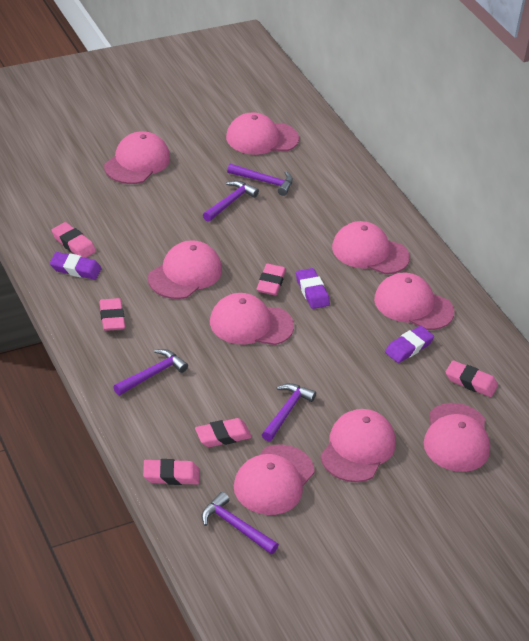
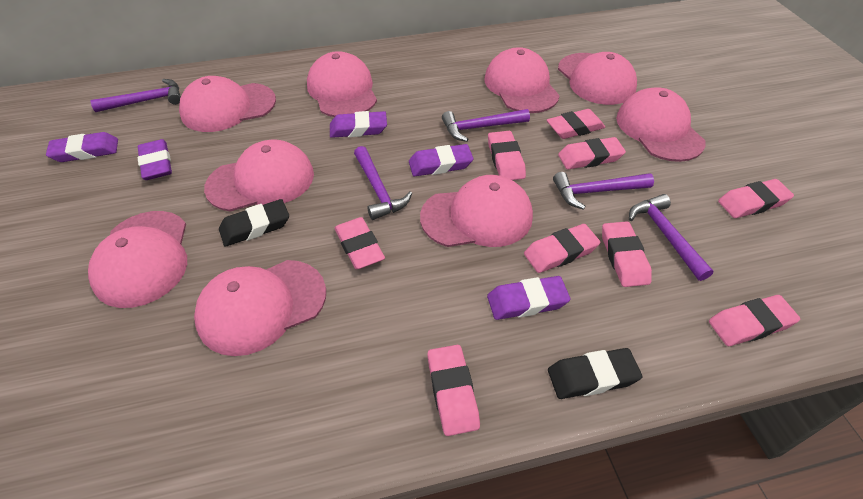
black eraser: none = 0 -> [219,199,289,247] [548,348,642,399] = 2
pink eraser: [51,222,96,258] [99,298,125,331] [143,459,199,485] [195,418,252,447] [257,264,286,296] [446,360,498,397] = 6 -> [335,217,385,269] [427,345,480,436] [488,131,526,180] [524,224,600,273] [547,109,605,139] [558,137,626,169] [602,221,652,287] [709,295,800,346] [718,179,794,218] = 9
purple eraser: [50,252,102,280] [296,268,330,309] [385,326,434,363] = 3 -> [46,132,118,162] [137,139,172,180] [330,111,387,138] [409,144,473,176] [487,276,570,320] = 5

